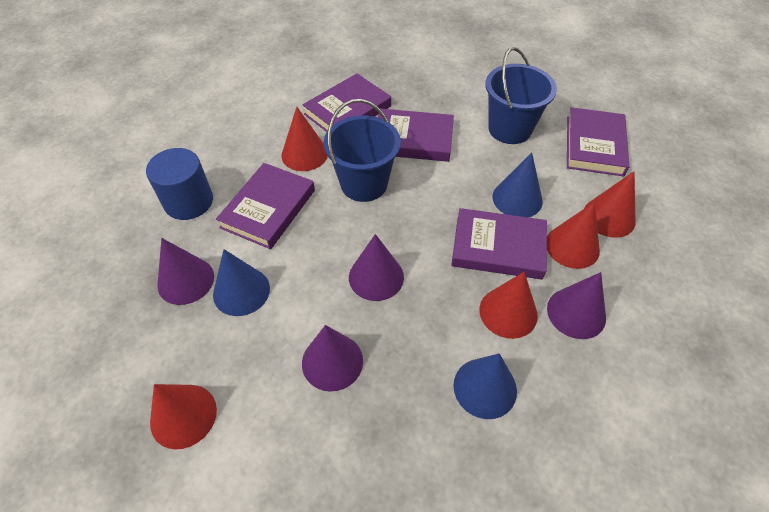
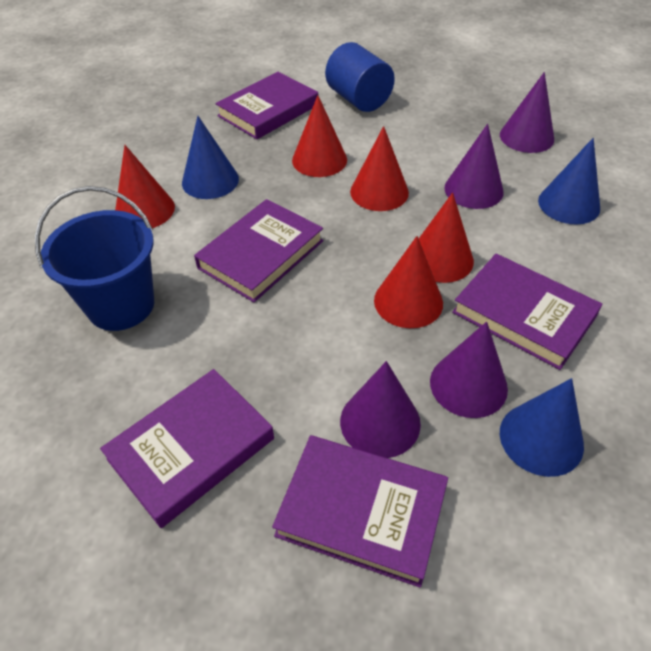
blue bucket: [324,99,401,202] [485,47,557,144] = 2 -> [35,186,154,331] = 1

